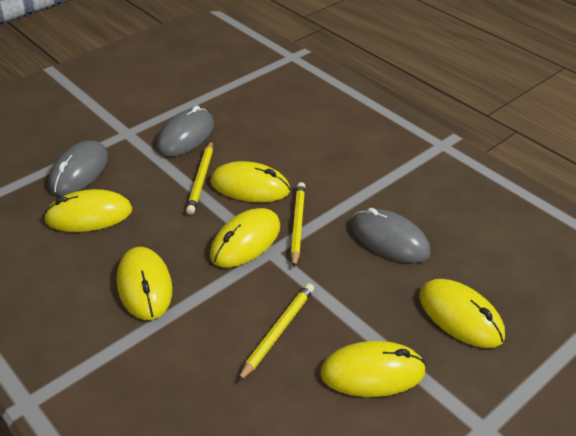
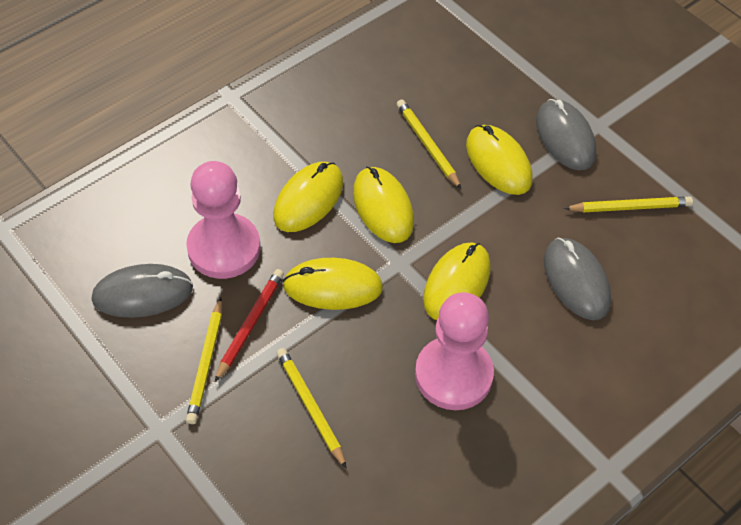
pink pawn: none = 0 -> [186,161,261,279] [415,292,494,410] = 2
red pencil: none = 0 -> [215,269,284,382] = 1
yellow mouse: [43,189,133,232] [117,247,172,320] [210,161,290,202] [210,208,280,267] [320,341,426,397] [419,279,505,348] = 6 -> [273,162,343,232] [283,258,383,310] [353,166,414,243] [423,242,491,320] [466,125,533,195] = 5
yellow pencil: [186,141,213,215] [238,283,314,382] [290,182,305,268] = 3 -> [186,298,222,424] [276,348,347,469] [397,100,461,189] [564,197,693,212] = 4

